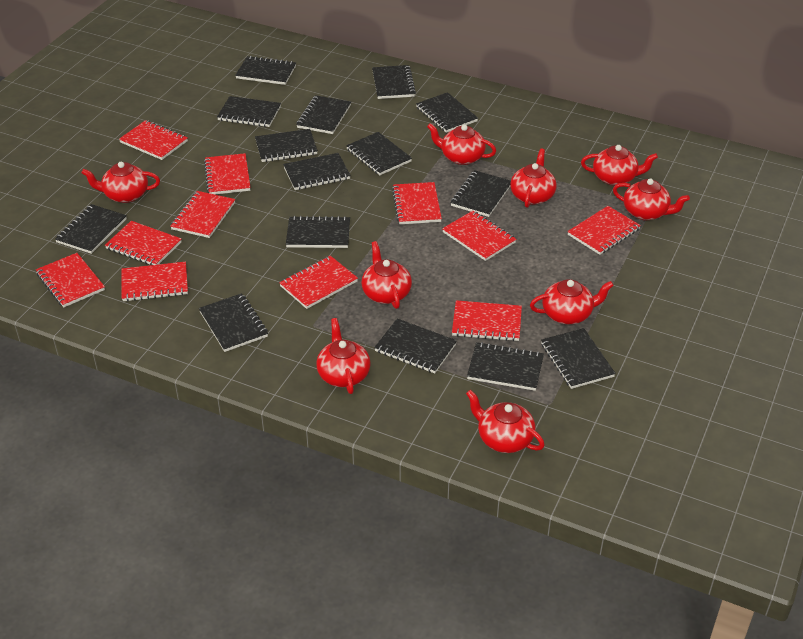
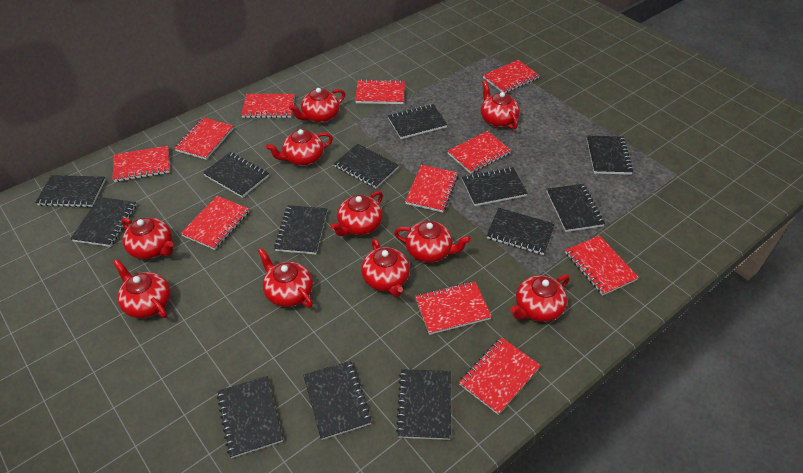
black notebook: [55,204,127,254] [199,293,268,352] [217,96,281,127] [235,56,296,85] [255,129,318,162] [283,153,351,190] [286,216,350,248] [296,95,351,134] [346,132,412,175] [372,65,416,99] [374,318,457,374] [416,92,478,133] [451,170,511,217] [467,342,544,391] [541,328,616,389] = 15 -> [35,175,106,208] [70,197,136,247] [203,152,269,198] [217,376,283,458] [274,205,327,254] [303,361,372,440] [334,144,399,188] [388,104,448,139] [396,369,451,440] [462,167,528,206] [487,208,555,255] [546,184,605,232] [586,136,633,175] = 13
red teapot: [81,162,160,203] [316,318,371,394] [361,241,412,309] [427,123,496,165] [466,390,545,453] [510,148,557,208] [530,279,614,325] [581,145,658,186] [613,178,690,220] = 9 -> [113,259,171,318] [121,218,173,259] [258,248,313,308] [266,129,333,166] [289,88,345,123] [330,191,383,236] [361,239,410,297] [394,221,471,263] [481,80,520,129] [510,275,570,322] = 10

